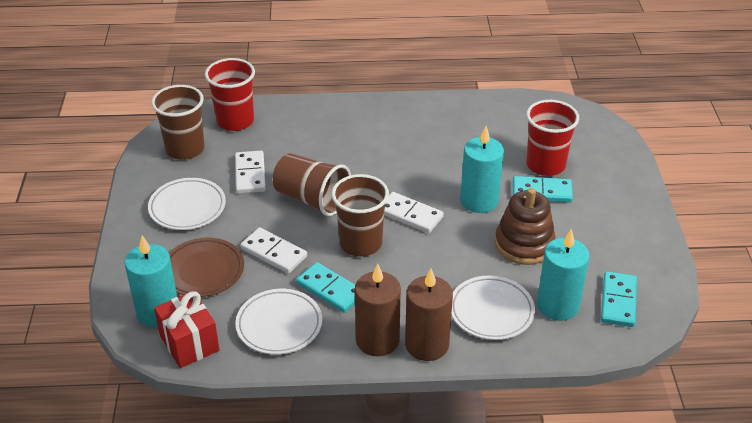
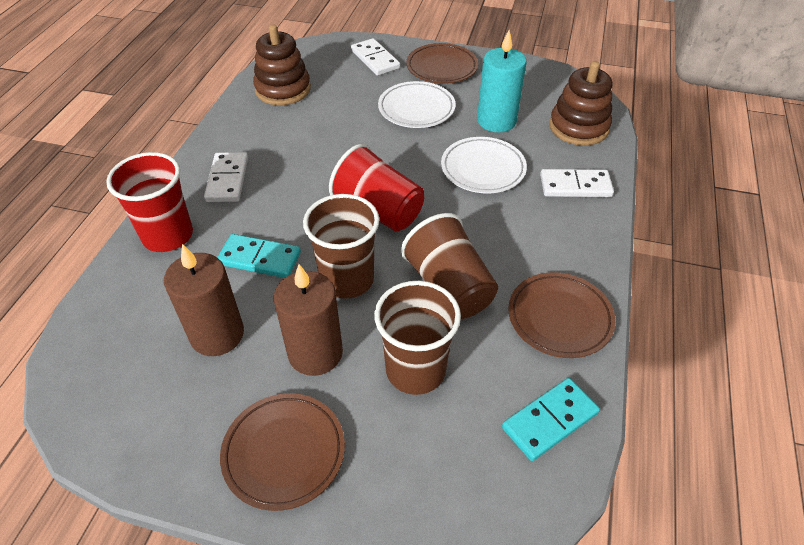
brown plate: [169,237,244,297] = 1 -> [220,393,345,511] [406,43,478,84] [508,272,616,358] = 3
brown stacking toy: [495,188,556,265] = 1 -> [253,25,311,105] [549,61,612,146] = 2
red gift: [154,291,219,368] = 1 -> none = 0
turquoise candle: [124,236,177,327] [460,126,504,213] [537,229,590,321] = 3 -> [477,30,527,133] = 1
turquoise domino: [296,262,355,313] [513,176,573,203] [601,271,637,327] = 3 -> [217,234,301,278] [502,378,600,461] = 2
white plate: [148,178,226,230] [235,289,322,355] [451,276,535,340] = 3 -> [378,81,456,128] [441,137,527,193] = 2

